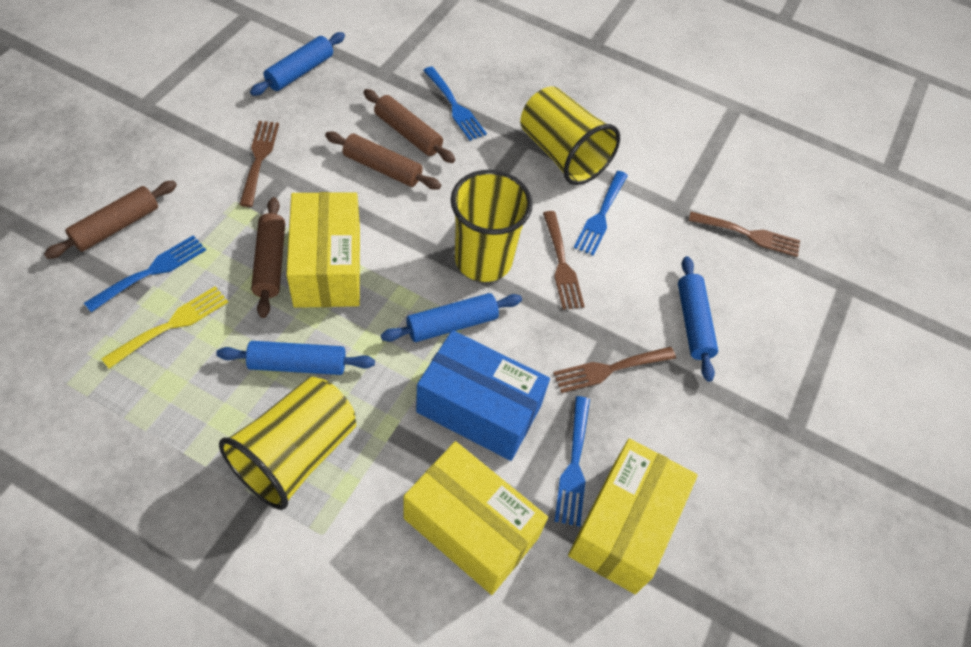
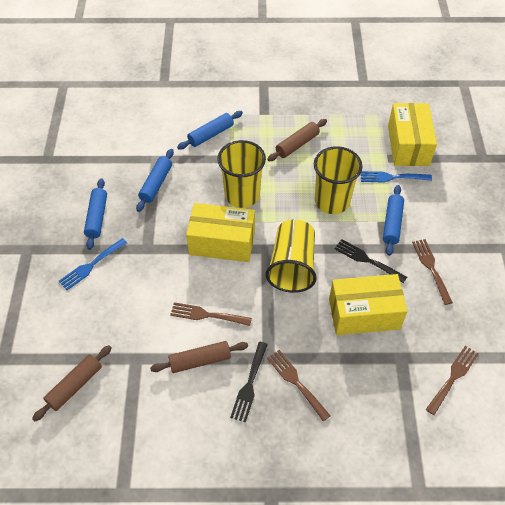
black fork: none = 0 -> [230,342,268,422] [335,239,407,283] = 2
blue box: [416,330,550,461] = 1 -> none = 0
blue fork: [84,235,206,312] [423,67,487,141] [554,396,590,526] [574,171,628,256] = 4 -> [59,238,127,290] [361,171,432,183] = 2
brown rolling pin: [44,181,177,259] [251,197,285,318] [325,131,441,190] [364,89,455,163] = 4 -> [32,345,112,421] [150,341,248,373] [267,119,327,161] = 3
yellow fork: [101,286,228,368] = 1 -> none = 0

